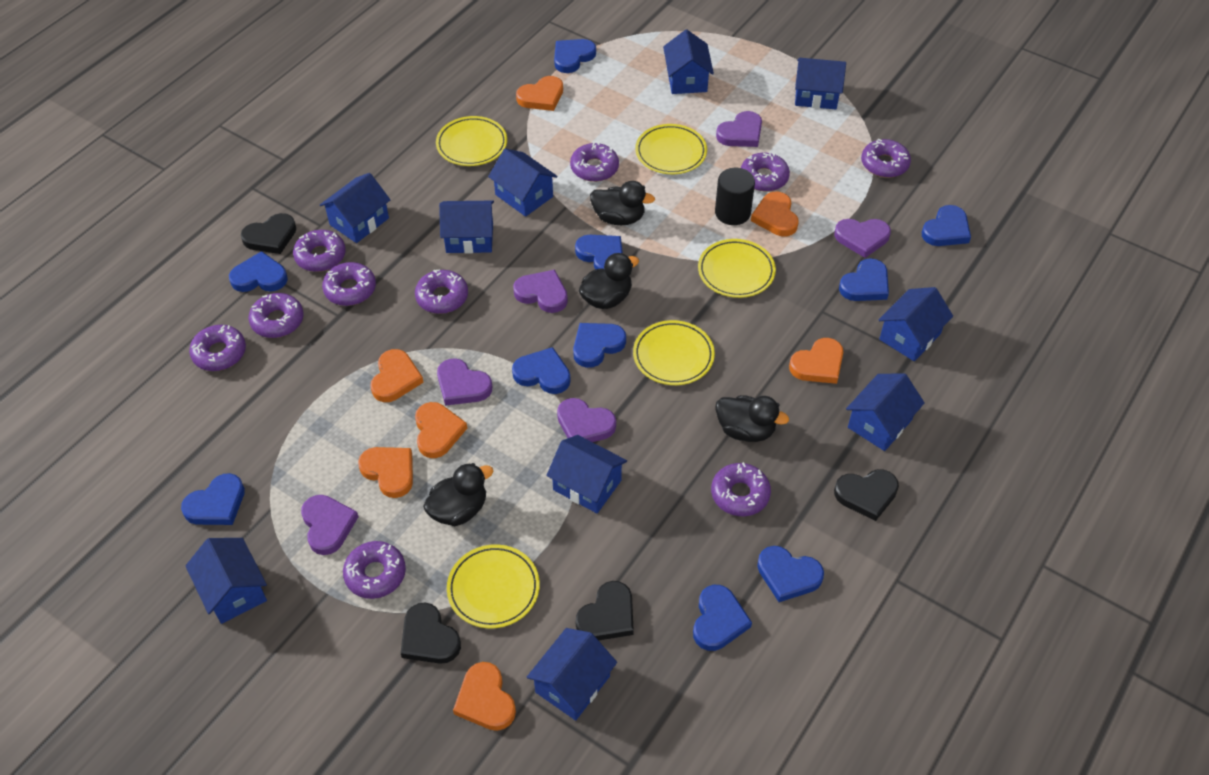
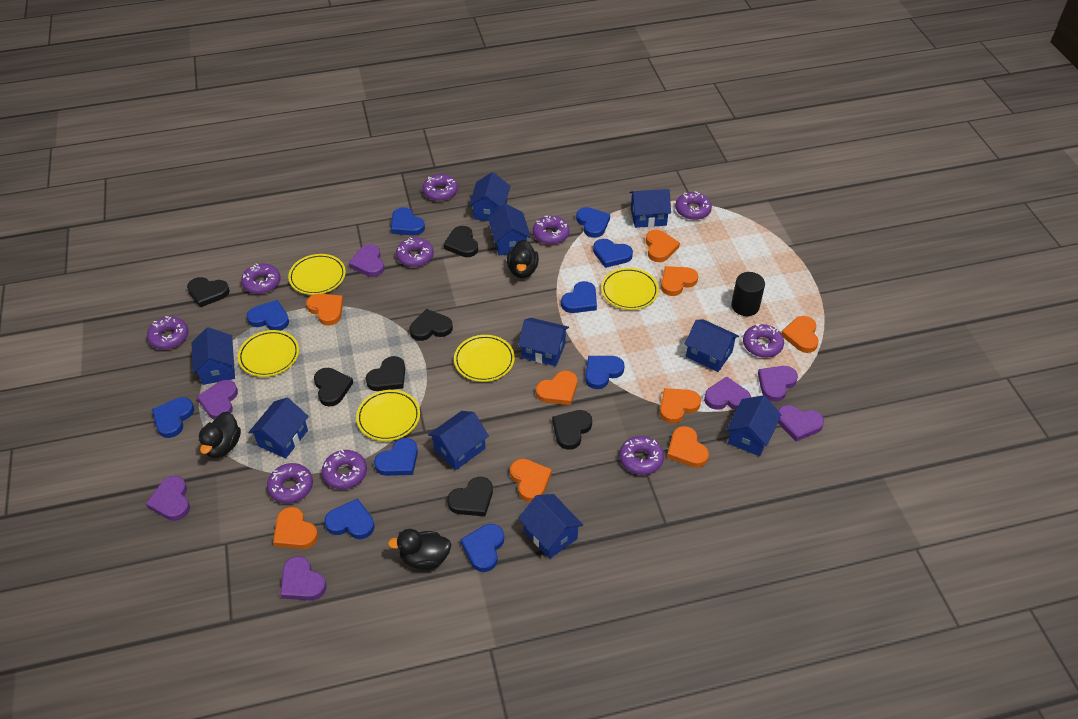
black duck: [423,463,493,526] [579,253,639,309] [590,181,655,225] [715,395,789,442] = 4 -> [199,412,241,458] [388,529,451,570] [507,240,539,278] = 3
black heart: [241,213,296,254] [401,603,461,664] [576,581,634,640] [834,469,899,521] = 4 -> [187,277,230,307] [314,368,353,407] [366,356,405,391] [410,309,453,341] [443,226,478,257] [447,477,493,516] [552,410,592,450] = 7
orange heart: [358,447,413,498] [371,349,424,402] [415,402,467,458] [453,662,516,731] [516,76,563,111] [751,192,799,236] [789,338,843,384] = 7 -> [273,507,318,549] [306,294,343,326] [510,459,552,502] [536,371,577,405] [646,230,680,262] [660,388,701,424] [661,266,698,296] [667,426,709,468] [781,316,819,353] = 9
purple heart: [301,495,358,555] [437,359,492,406] [513,270,568,313] [557,398,616,442] [716,111,762,147] [834,219,891,258] = 6 -> [146,476,190,521] [197,380,238,420] [280,556,326,600] [349,244,384,277] [704,376,751,410] [758,366,798,402] [778,405,824,441] = 7

